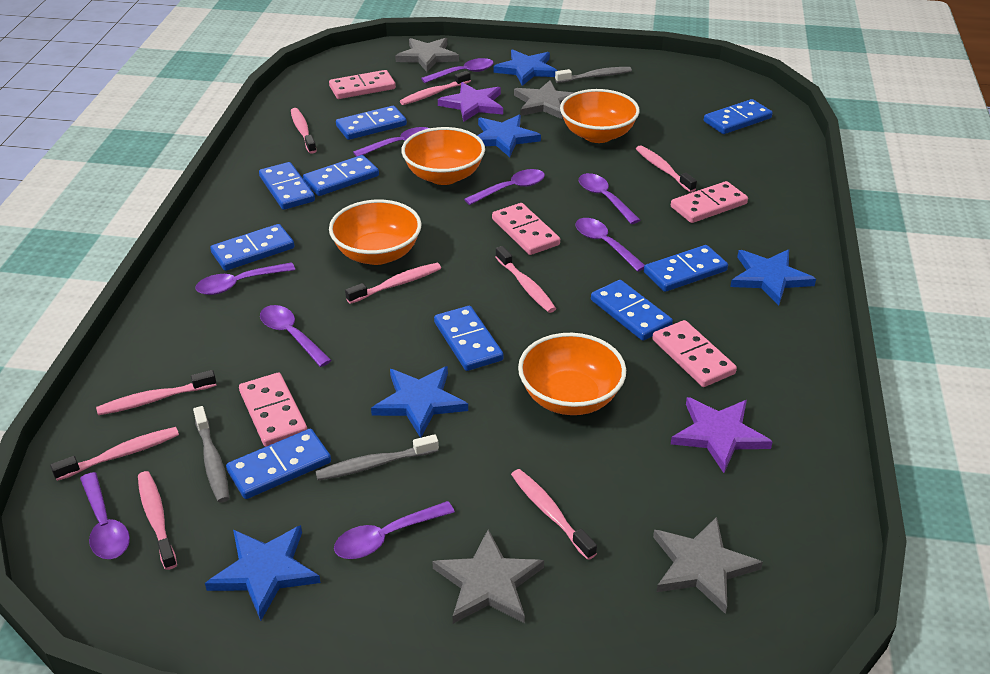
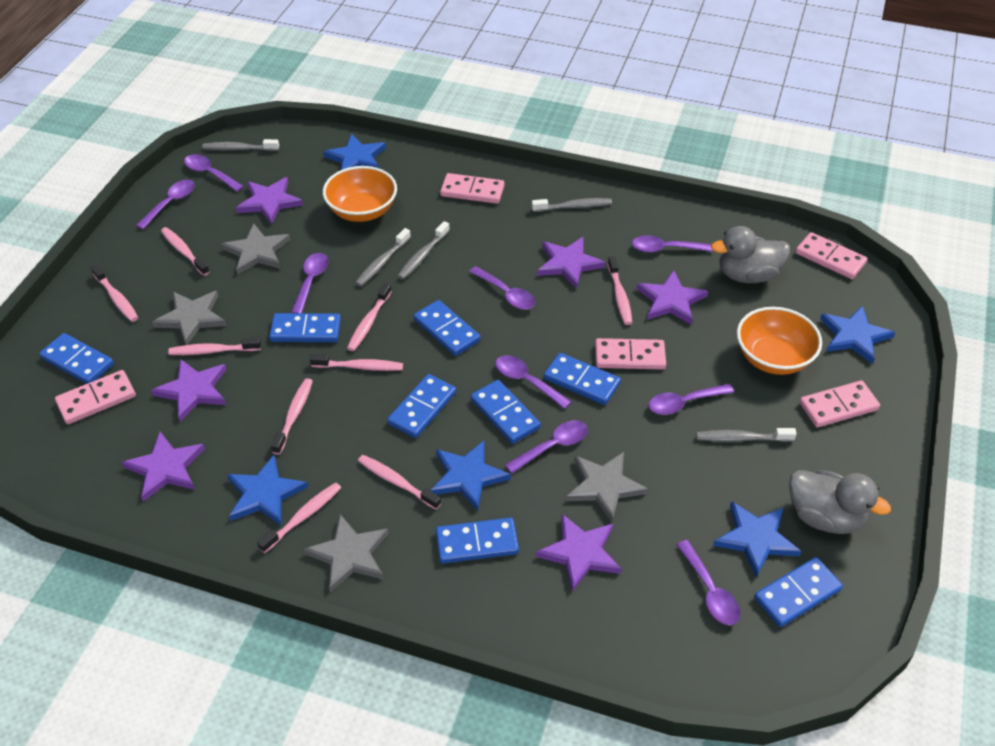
blue domino: [210,224,294,271] [226,429,331,499] [259,162,315,210] [303,155,379,196] [336,106,407,140] [434,306,504,371] [591,280,673,341] [644,245,728,292] [704,99,773,134] = 9 -> [39,333,114,384] [269,313,341,342] [387,374,456,438] [414,300,481,356] [436,518,519,564] [471,380,541,444] [544,353,621,405] [754,557,843,627] = 8
grey duck: none = 0 -> [711,226,790,283] [789,470,891,534] = 2
grey toothbrush: [193,406,229,503] [315,434,439,481] [555,67,632,83] = 3 -> [202,139,279,151] [355,228,411,286] [398,221,450,280] [532,198,612,212] [696,428,797,442] = 5
orange bowl: [329,200,421,265] [401,127,485,185] [518,333,626,415] [560,89,640,143] = 4 -> [323,166,397,222] [737,307,822,375] = 2
purple star: [438,82,503,122] [671,397,773,473] = 2 -> [121,432,205,502] [151,359,227,421] [236,177,303,225] [536,514,622,592] [537,237,606,289] [636,270,708,325] = 6

